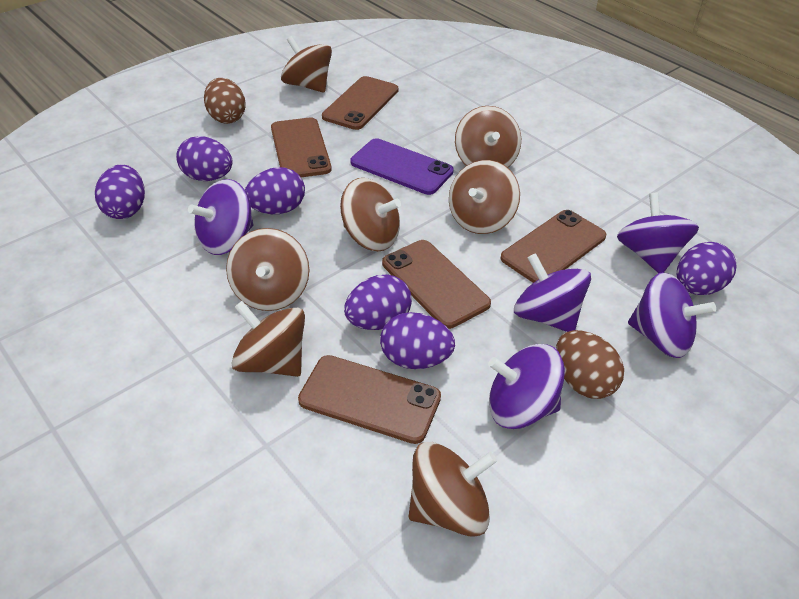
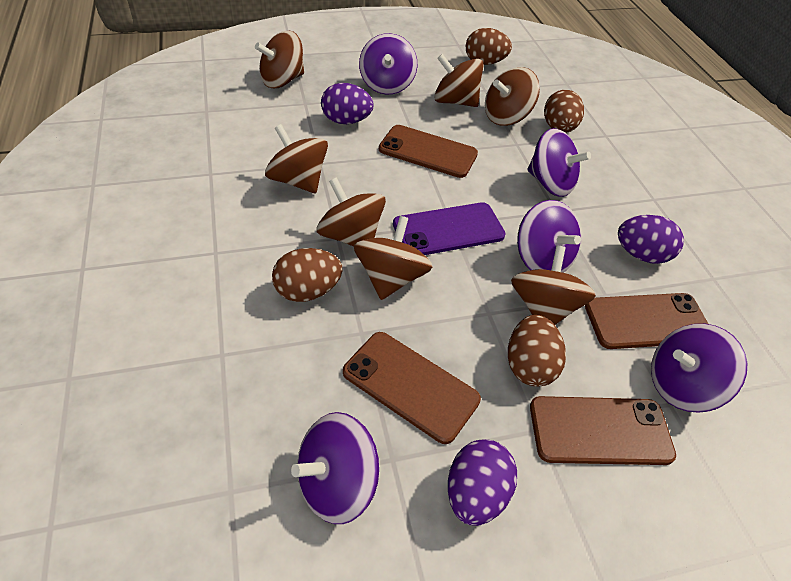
brown egg: [204,78,246,124] [556,330,624,399] = 2 -> [272,248,342,302] [466,28,512,65] [508,315,566,387] [544,90,584,133] = 4
brown phone: [271,117,332,177] [298,355,441,444] [322,76,398,130] [382,240,491,329] [500,210,606,283] = 5 -> [343,332,481,444] [379,125,478,178] [530,396,676,465] [585,293,708,349] = 4
purple egg: [95,164,145,219] [176,136,233,181] [245,167,305,214] [344,274,412,330] [380,312,455,369] [677,242,736,295] = 6 -> [321,83,374,124] [448,439,517,526] [618,215,684,264] = 3

